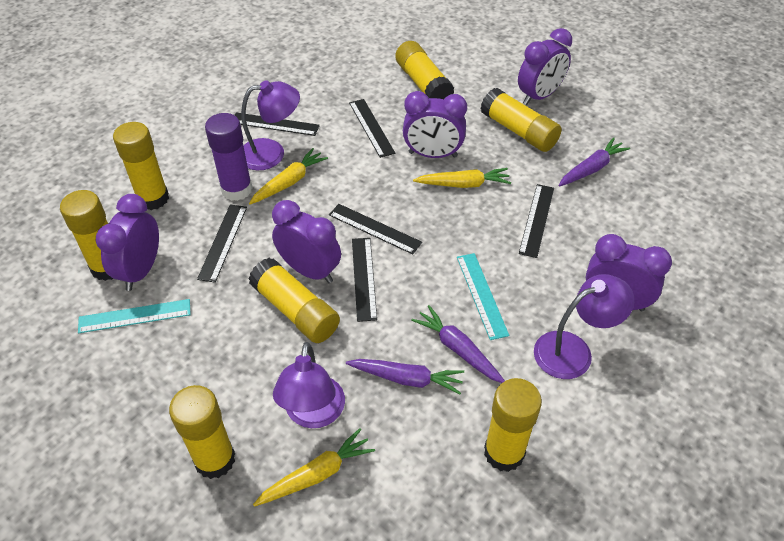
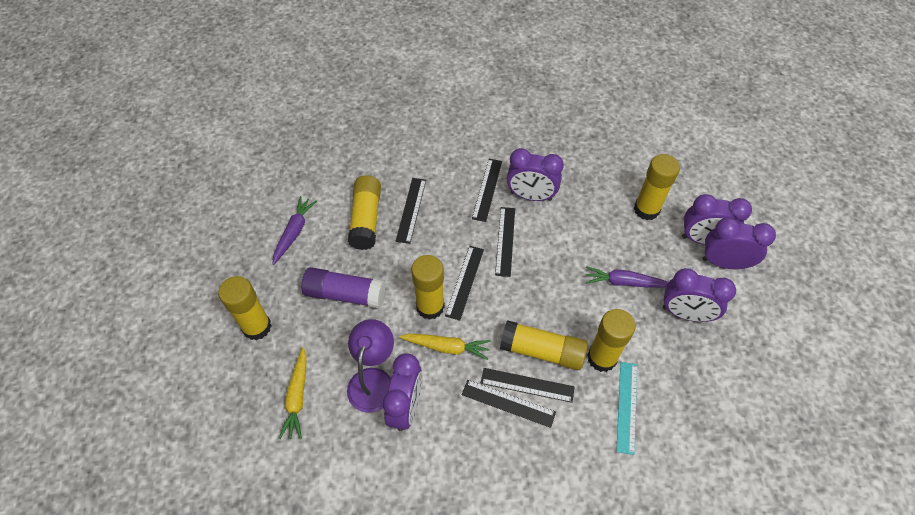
purple carrot: [346,359,464,394] [411,305,505,383] [558,137,630,187] = 3 -> [272,196,317,265] [585,266,669,288] = 2
purple lamp: [241,80,300,170] [273,342,345,428] [534,274,634,379] = 3 -> [347,319,394,413] = 1
turquoise ruler: [78,299,191,333] [457,253,509,340] = 2 -> [616,362,637,455] = 1
yellow carrot: [249,148,328,205] [253,428,375,507] [413,168,511,188] = 3 -> [279,347,307,439] [399,334,491,360] = 2
yellow glue stick: [60,190,113,281] [113,122,169,210] [169,385,235,479] [249,258,340,343] [395,41,454,99] [480,88,562,152] [484,378,542,472] = 7 -> [218,276,272,340] [348,175,381,250] [411,255,445,320] [500,320,588,370] [587,309,636,372] [634,154,680,220] = 6

